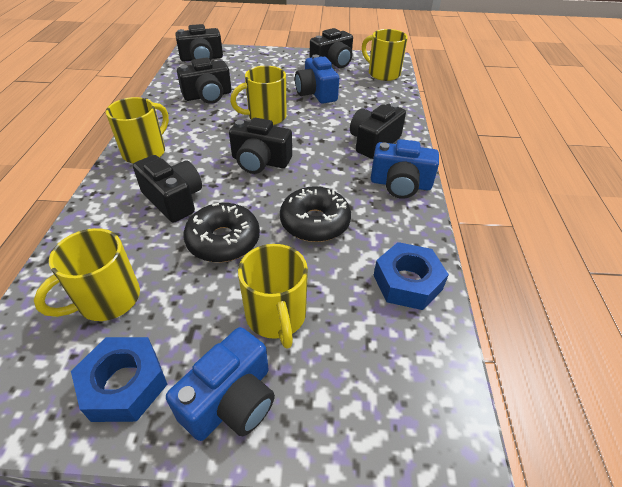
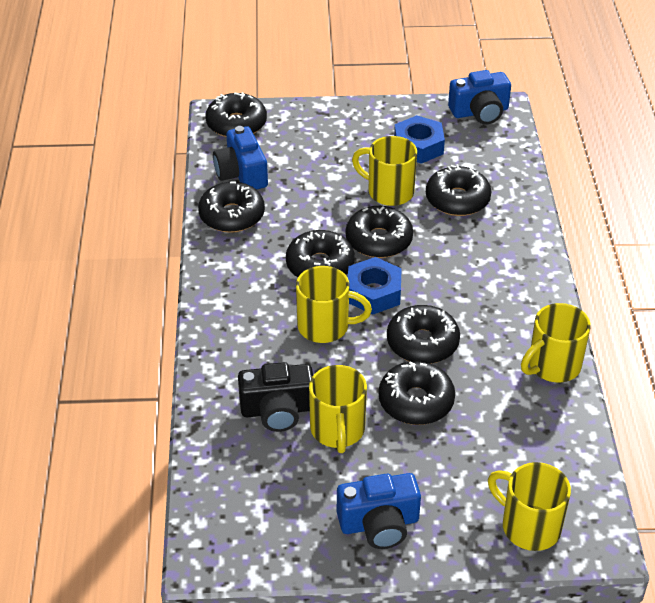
black camera: [133,155,202,223] [175,24,223,62] [177,57,231,104] [229,118,292,174] [310,28,353,68] [350,103,406,159] = 6 -> [238,362,313,432] = 1
black donut: [183,203,260,262] [280,186,351,242] = 2 -> [198,181,265,233] [205,92,267,137] [286,230,355,277] [346,206,413,258] [379,361,455,425] [387,305,460,364] [426,164,491,216] = 7

